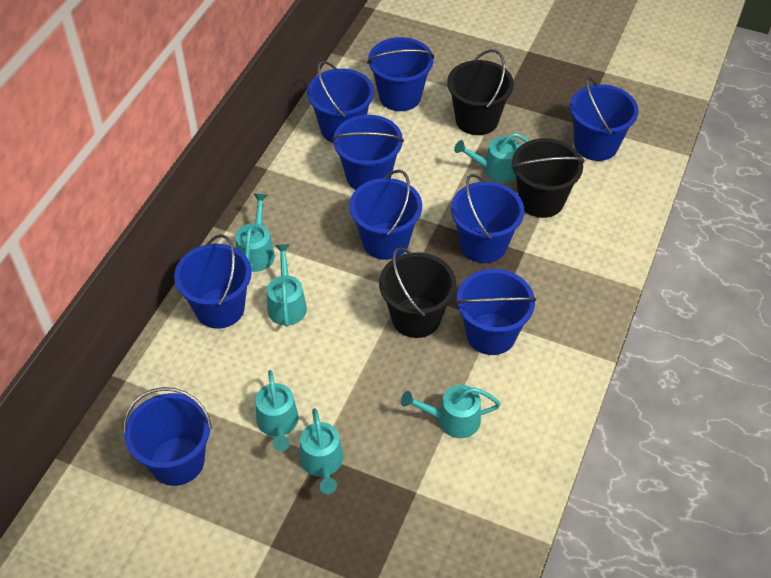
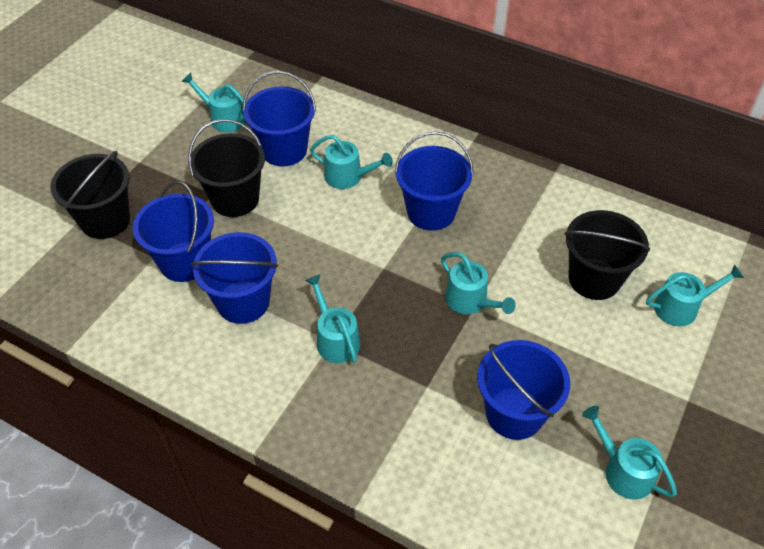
blue bucket: [123,387,212,486] [174,234,252,329] [307,61,374,143] [332,115,404,190] [349,170,422,260] [367,37,434,111] [451,174,524,263] [455,269,536,355] [570,76,638,161] = 9 -> [133,181,214,282] [191,232,278,324] [242,71,316,167] [395,131,474,231] [477,340,570,440] = 5

